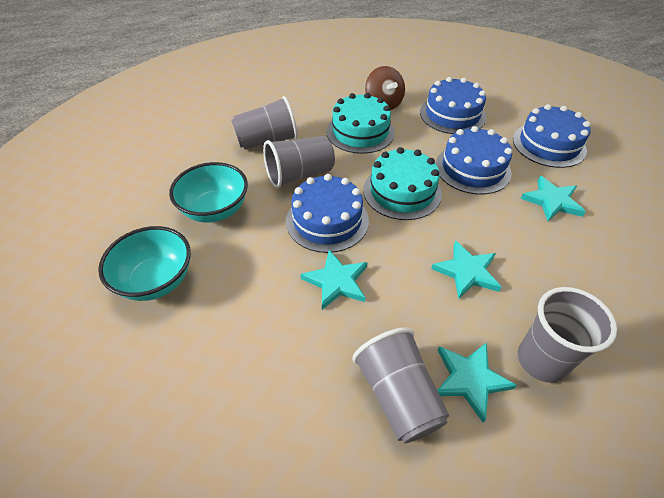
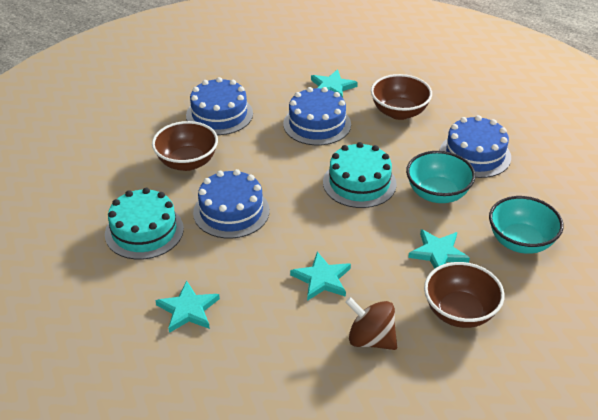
brown bowl: none = 0 -> [152,121,218,171] [371,74,432,120] [424,262,505,328] = 3
grey cup: [231,96,298,149] [263,136,335,188] [352,327,449,443] [518,287,617,383] = 4 -> none = 0

